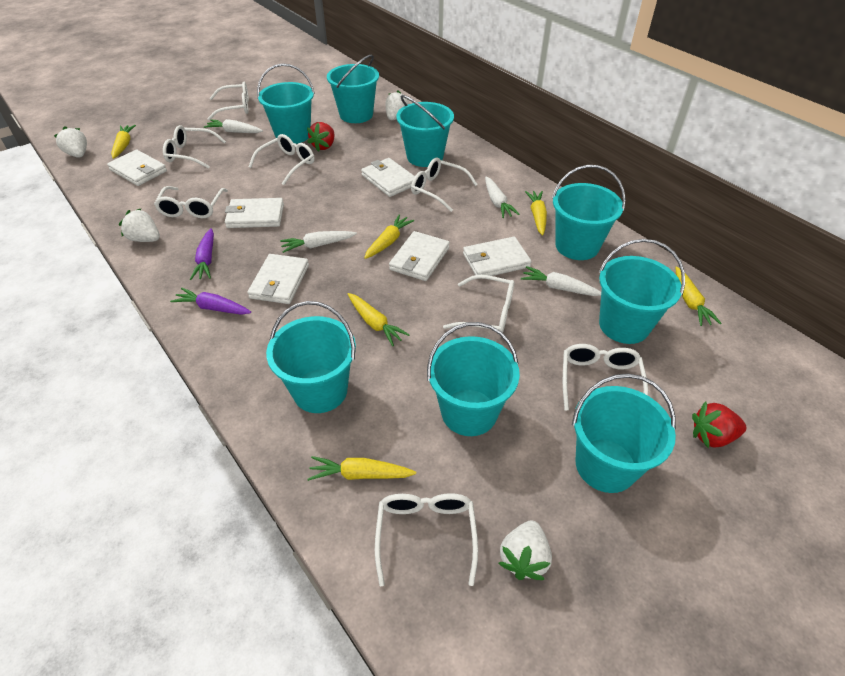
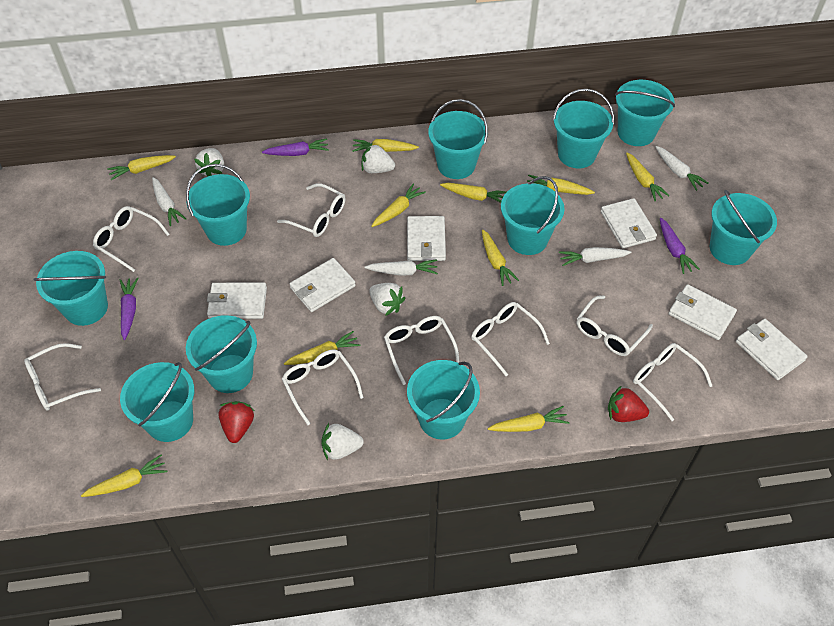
purple carrot: [170,288,251,315] [190,228,214,280] = 2 -> [120,277,138,340] [262,138,329,156] [660,218,699,274] = 3
turquoise bucket: [257,63,315,144] [266,301,356,413] [327,54,379,123] [396,95,454,167] [427,322,520,436] [552,165,626,260] [572,374,676,493] [599,239,685,344] = 8 -> [34,251,108,326] [120,362,194,442] [186,164,250,246] [186,315,257,393] [407,360,480,439] [428,99,488,179] [501,176,565,255] [553,89,614,168] [615,80,675,146] [710,190,777,265] = 10
yellow carrot: [111,125,136,159] [308,456,416,481] [348,293,410,346] [364,214,414,259] [525,191,547,235] [675,266,721,326] = 6 -> [81,455,167,497] [107,155,176,180] [284,331,360,365] [352,139,419,152] [371,183,426,227] [440,183,507,203] [482,229,519,286] [487,406,570,432] [527,174,595,195] [626,153,670,201] = 10

